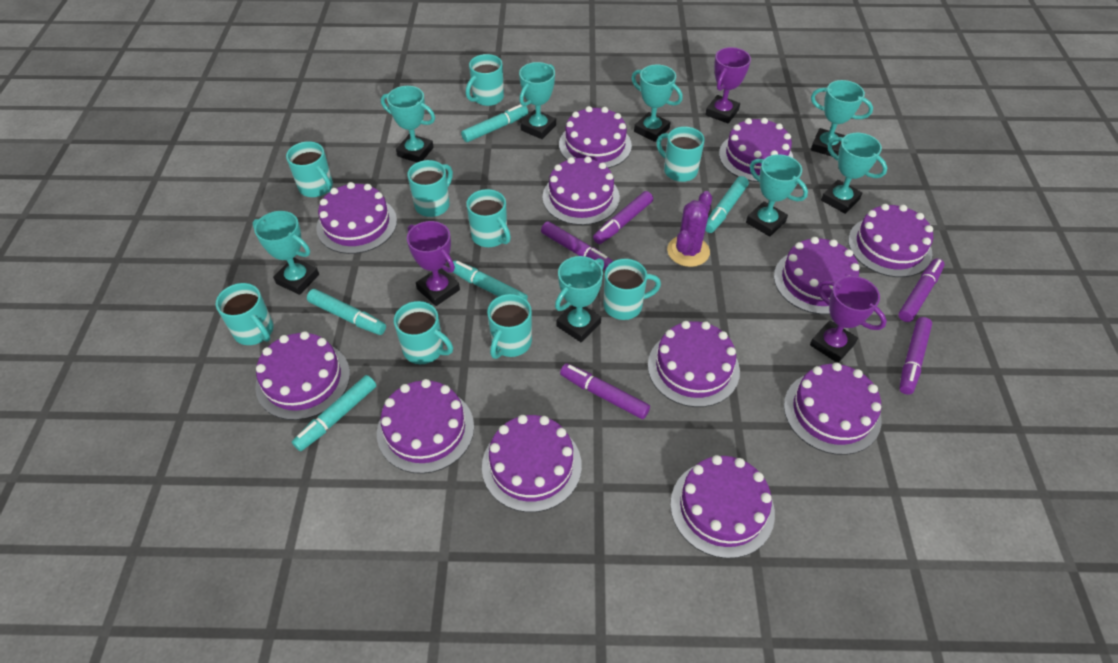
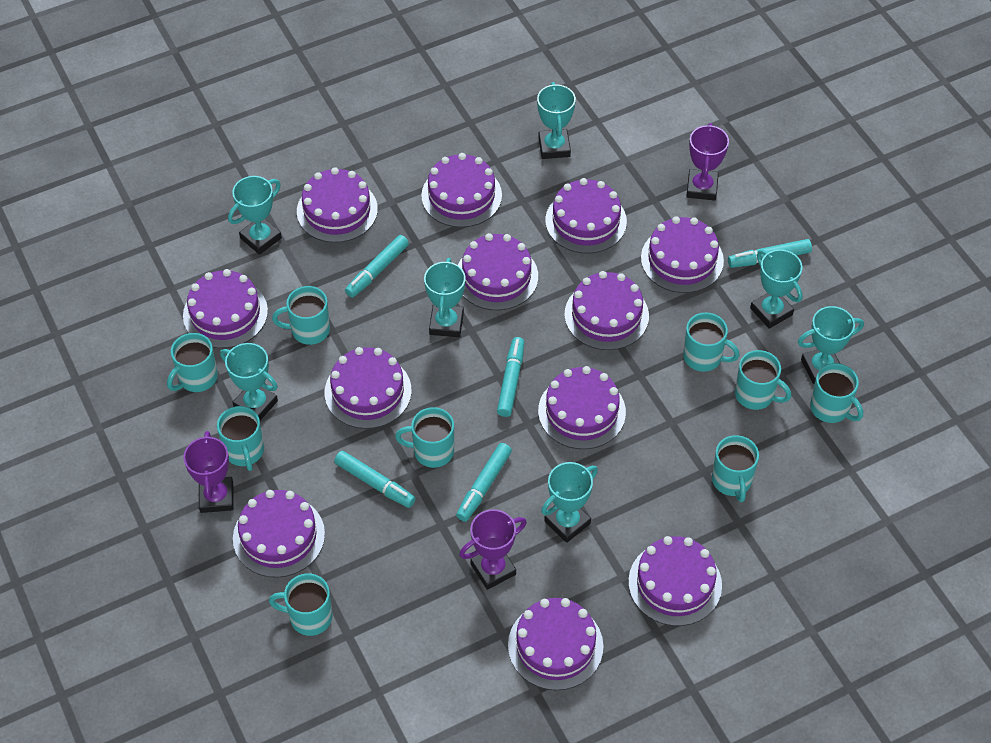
purple cactus: [667,191,712,267] = 1 -> none = 0
purple marker: [541,221,613,270] [560,363,650,419] [593,191,653,244] [898,259,945,322] [899,317,932,395] = 5 -> none = 0
turquoise trophy: [252,211,319,295] [381,86,435,162] [519,62,556,139] [555,256,604,342] [631,64,683,142] [746,154,808,237] [811,80,873,156] [821,133,887,214] = 8 -> [220,343,278,421] [228,176,282,255] [424,258,465,337] [537,82,576,159] [541,462,598,543] [750,249,803,329] [798,306,864,384] = 7

